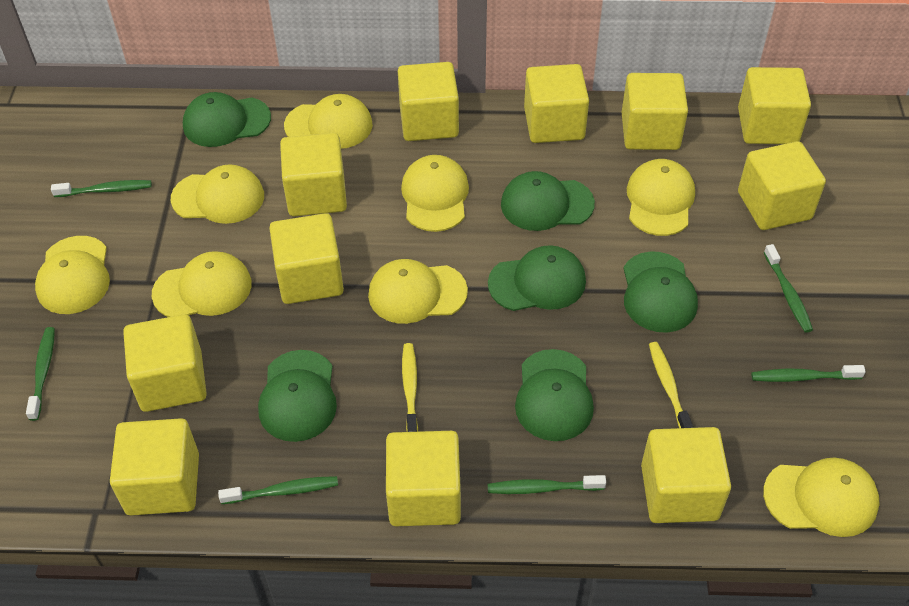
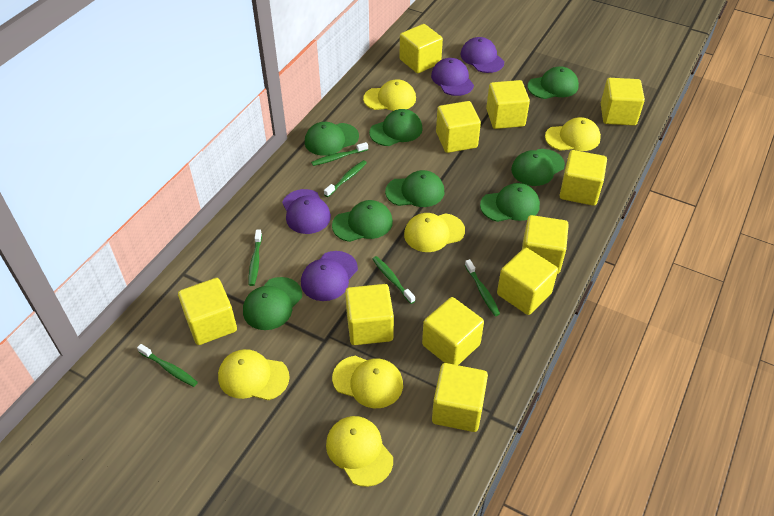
green cap: [183,92,271,147] [258,350,337,442] [488,245,586,311] [501,171,595,231] [515,349,594,441] [623,251,698,333] = 6 -> [243,277,302,330] [305,122,359,156] [332,200,393,242] [369,109,423,146] [385,170,444,207] [480,183,540,222] [511,149,565,186] [528,67,579,99] = 8
purple cap: none = 0 -> [282,189,331,234] [301,251,358,301] [431,58,474,96] [460,37,504,73] = 4
yellow cap: [35,236,110,314] [152,251,252,317] [171,164,264,224] [284,94,373,149] [368,259,468,324] [401,155,469,232] [627,159,695,236] [763,457,880,537] = 8 -> [218,349,290,400] [326,416,393,487] [332,356,403,408] [363,79,416,111] [404,213,465,252] [545,117,601,151] = 6
yellow toothbrush: [402,343,418,432] [649,342,694,428] = 2 -> none = 0

